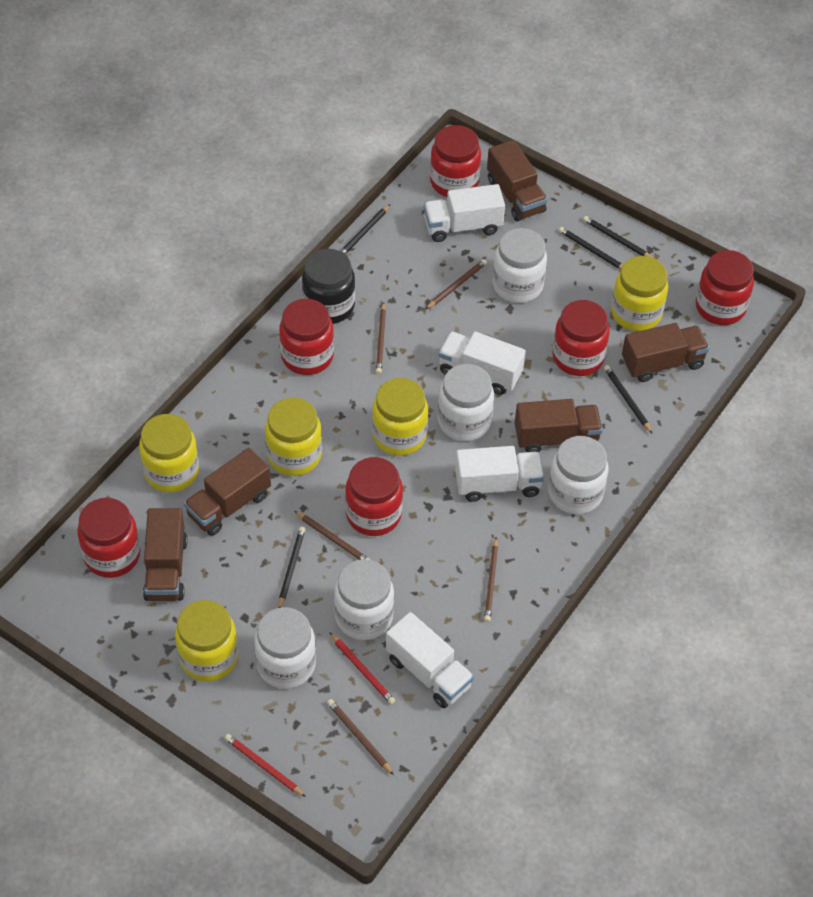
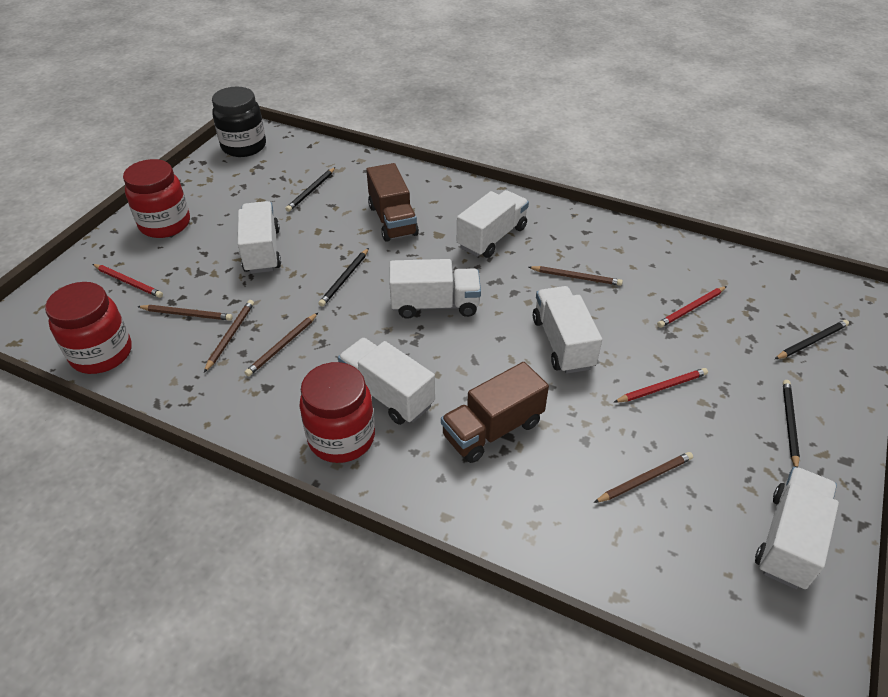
black pencil: [278,527,305,608] [341,204,390,254] [559,227,623,269] [583,216,653,258] [604,365,652,433] = 5 -> [285,167,336,212] [318,248,369,307] [775,320,849,359] [783,380,800,467] = 4
brown truck: [143,508,188,601] [184,448,271,536] [487,140,547,221] [515,399,603,452] [622,323,709,382] = 5 -> [366,163,419,242] [441,362,549,463] = 2
red jar: [77,498,141,578] [279,299,334,375] [345,457,403,536] [430,125,481,197] [552,300,610,376] [696,250,754,325] = 6 -> [45,282,132,374] [123,159,190,238] [299,362,375,463] = 3
red pencil: [225,734,306,797] [329,632,395,705] = 2 -> [92,264,163,298] [614,368,708,403] [657,286,727,328] = 3
white jar: [254,607,316,689] [334,559,394,640] [438,364,494,441] [493,228,547,303] [548,436,608,514] = 5 -> none = 0
white truck: [386,612,474,708] [424,184,505,242] [438,331,526,395] [455,446,544,502] = 4 -> [238,201,281,274] [338,338,435,425] [389,259,481,319] [457,190,529,258] [533,286,602,374] [755,467,839,589] = 6
yellow jar: [139,414,199,493] [175,600,238,681] [265,398,322,476] [372,378,428,456] [611,256,668,331] = 5 -> none = 0

